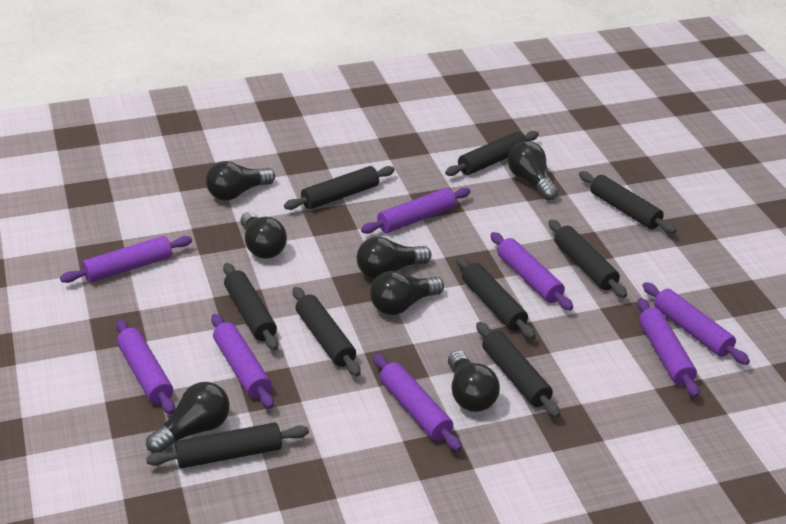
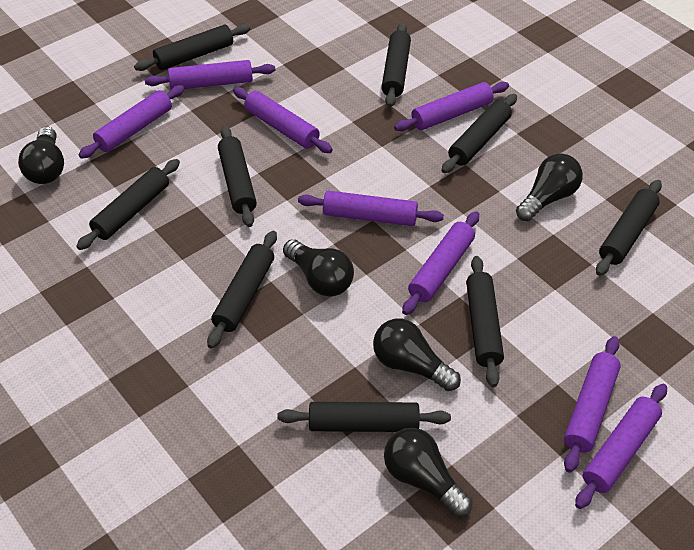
black light bulb: [146,382,229,453] [206,161,275,201] [241,212,287,259] [357,237,431,279] [370,271,444,315] [448,350,500,412] [508,141,558,200] = 7 -> [18,126,64,184] [283,239,354,297] [373,319,461,391] [384,428,473,517] [516,153,583,221] = 5

